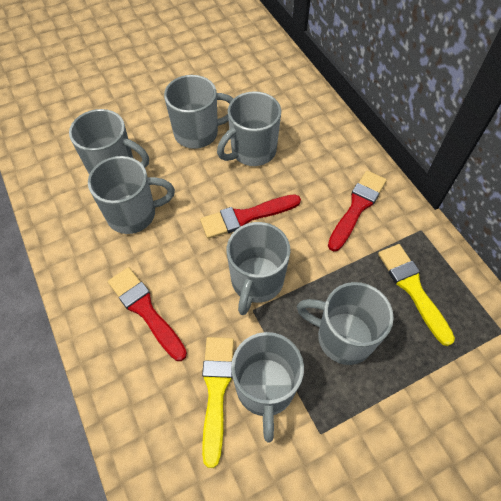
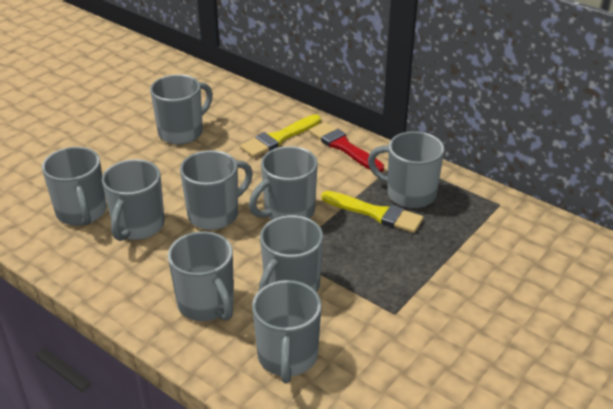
grey mug: [69,109,149,175] [88,156,175,234] [164,75,233,149] [217,91,281,166] [227,222,291,315] [231,332,304,442] [297,282,394,365] = 7 -> [42,147,107,226] [102,159,164,241] [150,74,213,144] [168,231,234,321] [180,150,253,230] [249,146,318,220] [252,280,322,383] [259,215,323,292] [368,131,444,209] = 9
red brush: [108,267,187,361] [200,194,301,239] [328,170,387,251] = 3 -> [309,122,384,172] = 1

